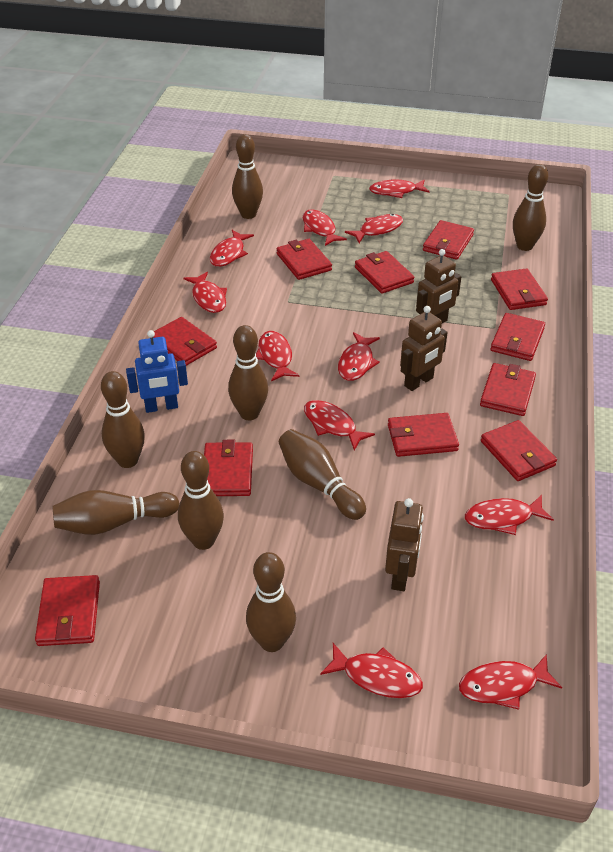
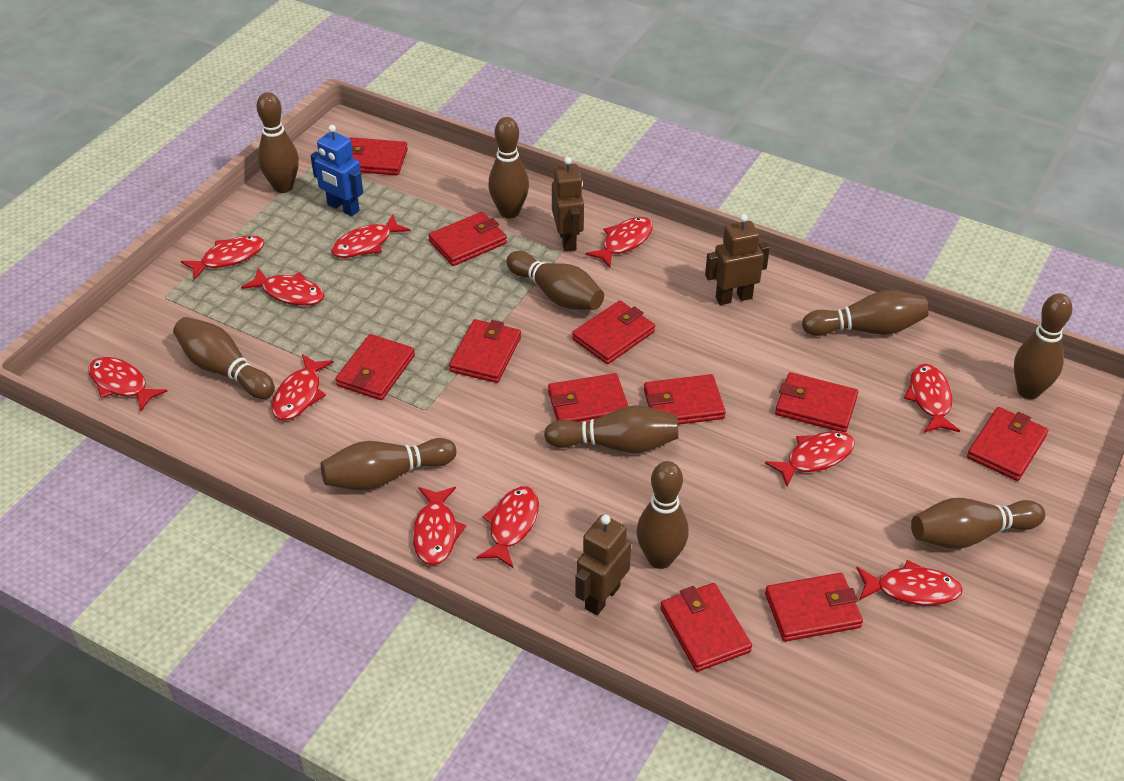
brown bowling pin: [52,490,179,535] [101,371,145,468] [178,451,224,550] [228,325,268,420] [232,134,263,219] [246,552,296,652] [279,429,366,520] [513,164,548,251] = 8 -> [173,317,275,399] [257,92,299,193] [321,438,456,490] [488,117,529,219] [506,251,604,310] [544,405,679,453] [637,461,689,569] [802,290,928,336] [911,498,1045,549] [1014,293,1072,399] = 10

